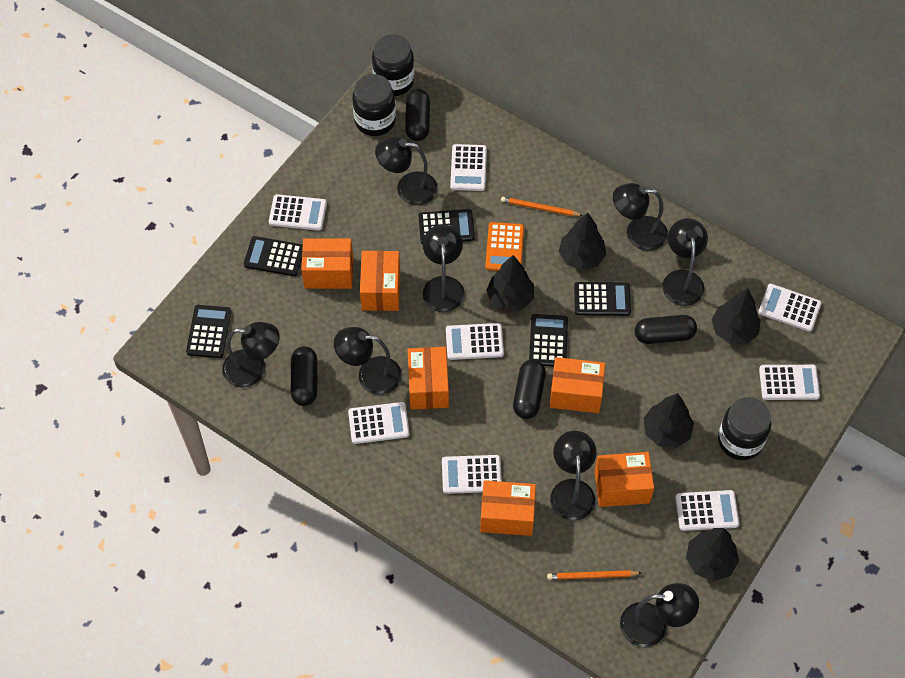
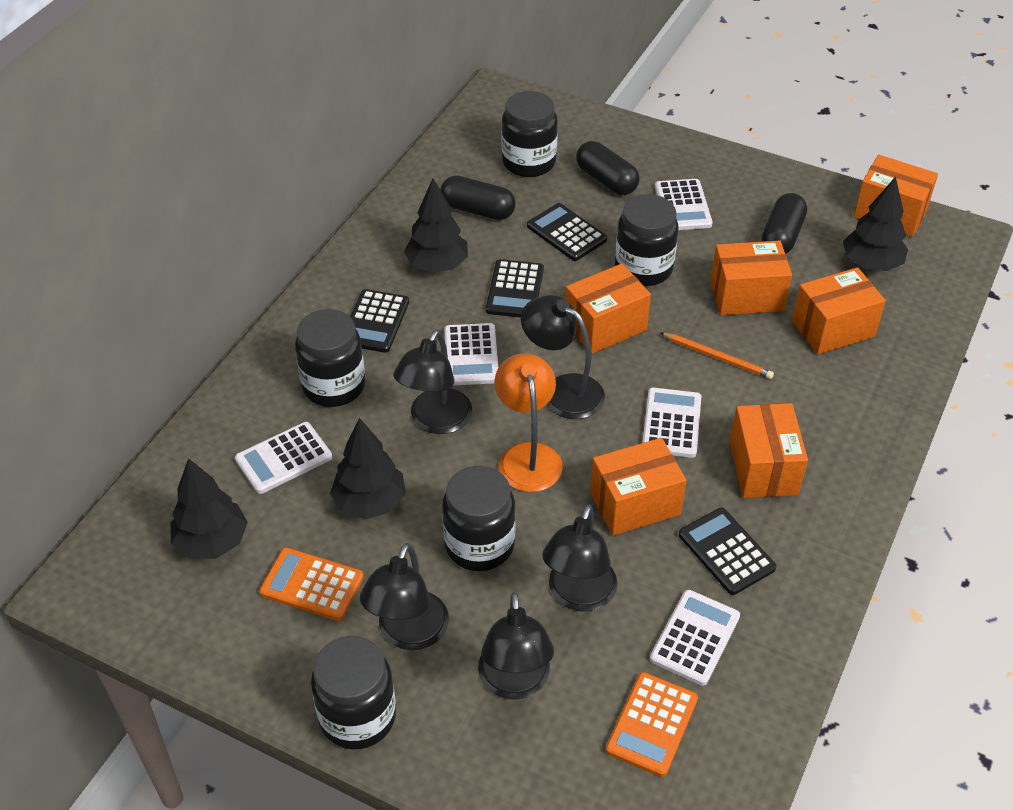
black calculator: [186,305,231,358] [244,236,303,276] [419,209,475,244] [529,314,568,367] [574,282,631,316] = 5 -> [350,289,409,353] [486,259,544,318] [527,203,607,261] [679,508,777,595] = 4
black capsule: [291,346,317,406] [405,89,430,141] [513,359,546,419] [635,315,697,344] = 4 -> [440,175,516,220] [576,141,639,195] [761,193,807,254] = 3
black jar: [352,74,396,136] [372,34,414,96] [718,397,771,460] = 3 -> [295,309,365,407] [311,636,396,749] [442,466,516,571] [502,91,558,177] [615,194,678,286] = 5
black lamp: [222,322,280,388] [334,327,402,395] [375,137,438,205] [423,224,465,312] [550,431,597,521] [613,183,668,251] [620,583,699,647] [663,218,708,306] = 8 -> [360,543,449,650] [393,330,472,434] [478,592,554,700] [521,295,605,419] [542,504,617,612] = 5
black tree: [486,255,534,312] [559,212,606,270] [643,393,694,448] [686,528,739,581] [712,288,761,344] = 5 -> [171,458,248,559] [330,418,406,519] [404,179,468,273] [843,176,908,271] = 4
orange calculator: [485,222,524,271] = 1 -> [259,547,364,621] [606,672,698,777] = 2
orange lamp: none = 0 -> [494,353,563,492] = 1
orange pencil: [501,197,583,216] [547,570,641,580] = 2 -> [660,332,774,379] = 1
white calculator: [269,194,327,231] [348,402,409,444] [442,455,502,494] [446,323,504,360] [450,144,487,191] [675,490,739,531] [758,284,822,332] [759,365,820,400] = 8 -> [235,422,332,494] [444,323,498,385] [642,387,701,458] [650,590,740,686] [655,179,713,230] = 5

